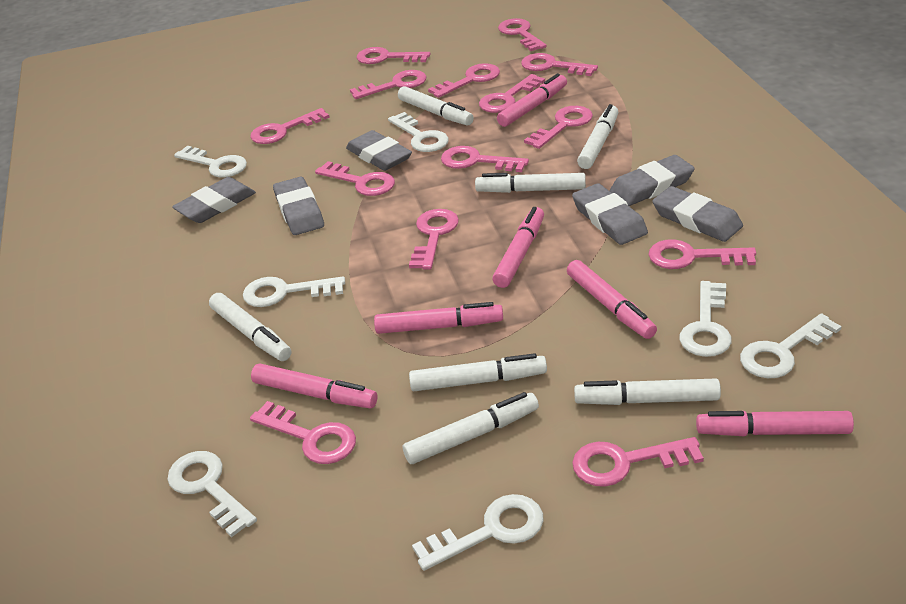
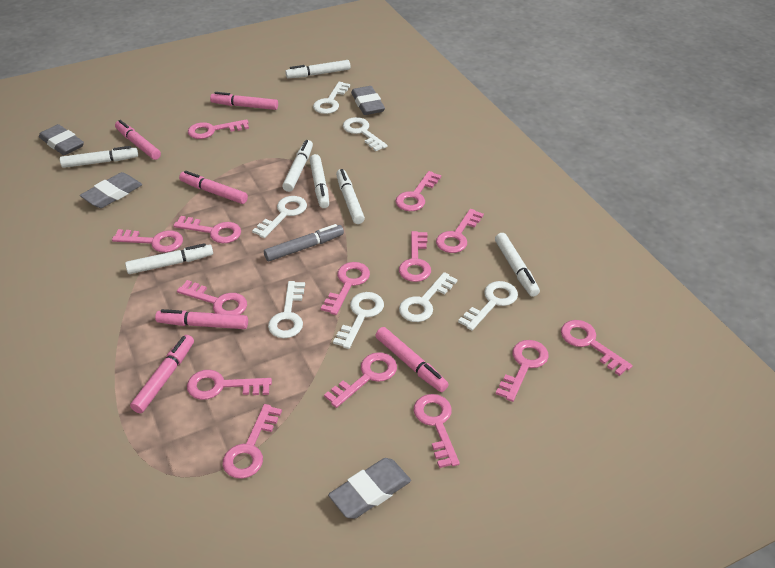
grey eraser: [172,177,256,223] [273,177,324,235] [346,130,412,171] [572,183,648,245] [610,155,695,206] [652,186,743,242] = 6 -> [39,124,84,155] [80,172,142,208] [328,458,411,519] [351,86,385,115] = 4
grey marker: none = 0 -> [264,224,344,261] = 1

